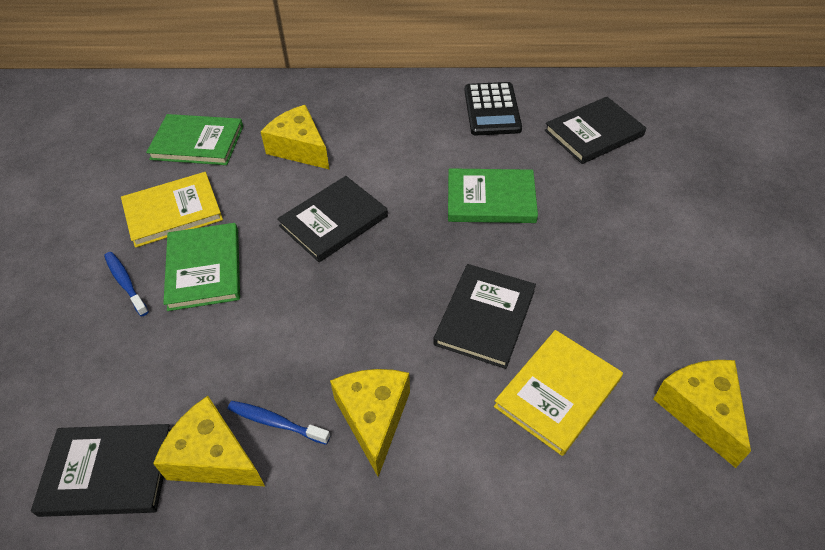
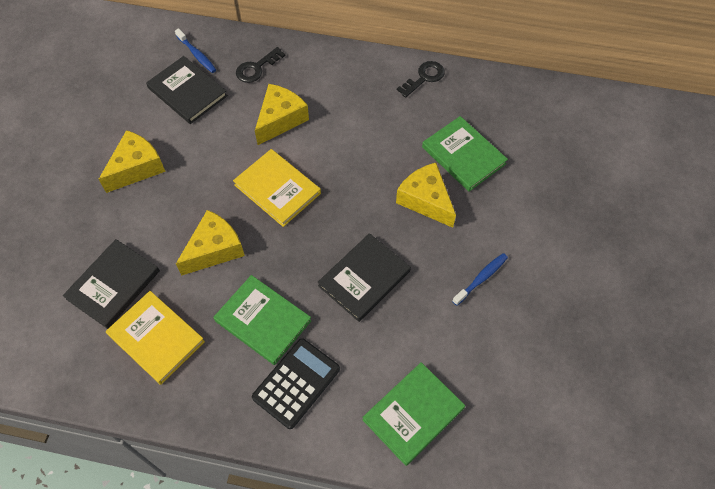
black book: [31,424,170,517] [277,176,388,262] [434,264,536,369] [545,97,646,164] = 4 -> [63,239,160,329] [146,56,228,124] [318,233,411,322] = 3
black key: none = 0 -> [236,47,286,83] [397,61,445,98] = 2

